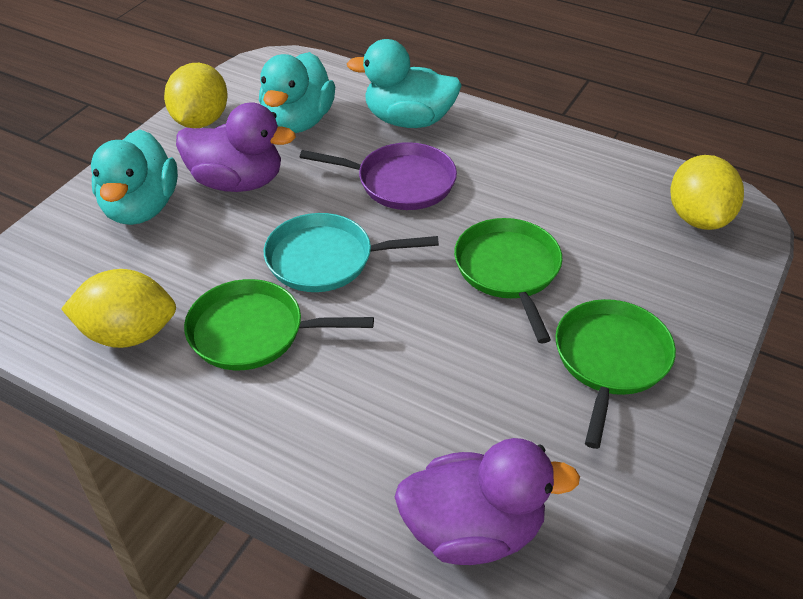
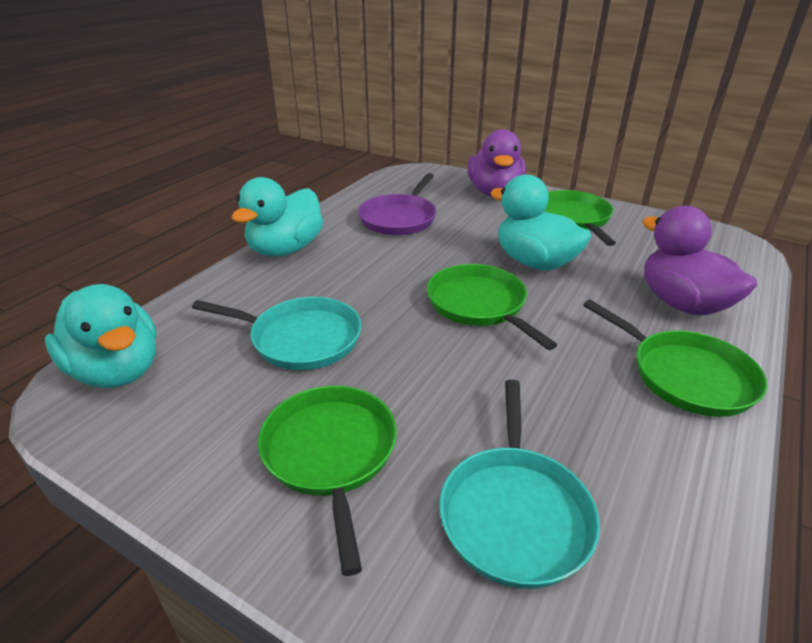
green pan: [184,279,374,370] [454,218,562,343] [555,299,676,449] = 3 -> [258,386,397,576] [427,264,557,350] [544,190,616,246] [583,300,767,417] = 4
turquoise pan: [264,213,439,292] = 1 -> [192,297,362,370] [439,380,600,589] = 2
yellow lemon: [61,269,176,348] [164,63,228,128] [670,155,744,230] = 3 -> none = 0

